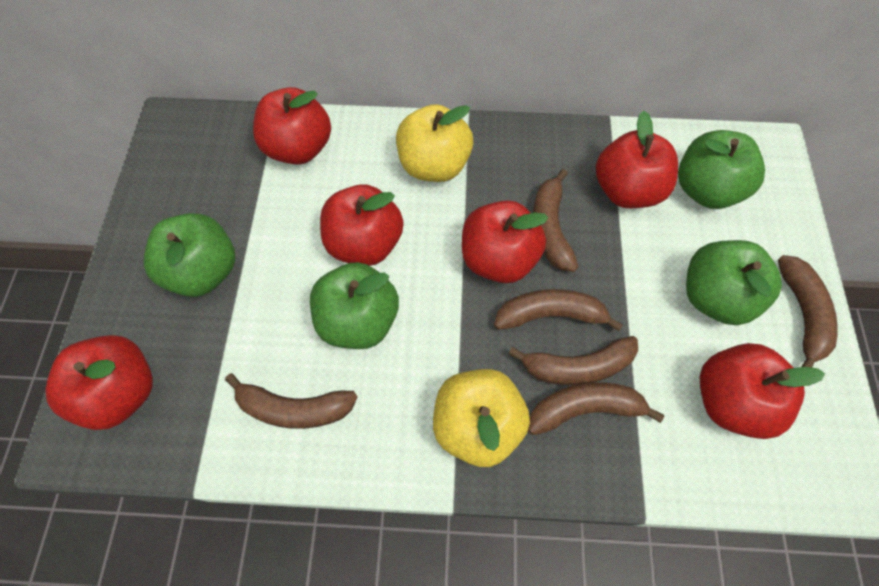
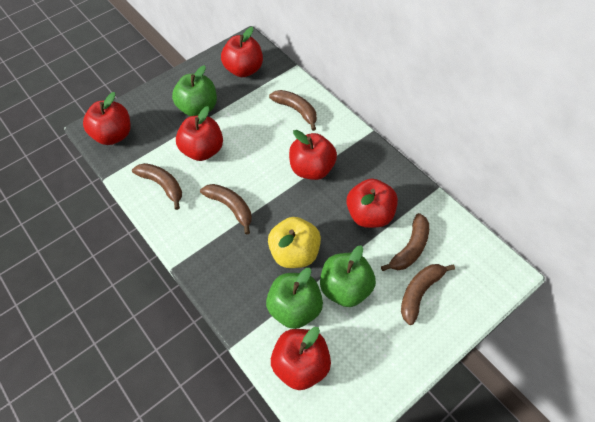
brown banana: [225,373,357,429] [494,289,623,331] [509,336,638,385] [528,382,664,435] [533,169,578,272] [778,255,838,368] = 6 -> [132,163,182,210] [200,184,252,235] [269,90,317,131] [381,213,429,271] [401,264,455,325] = 5
green apple: [143,213,235,297] [310,262,399,349] [678,130,765,209] [686,240,782,325] = 4 -> [172,65,217,116] [266,268,323,329] [320,245,376,307] = 3
yellow apple: [396,104,473,182] [433,369,530,467] = 2 -> [268,217,321,268] = 1

